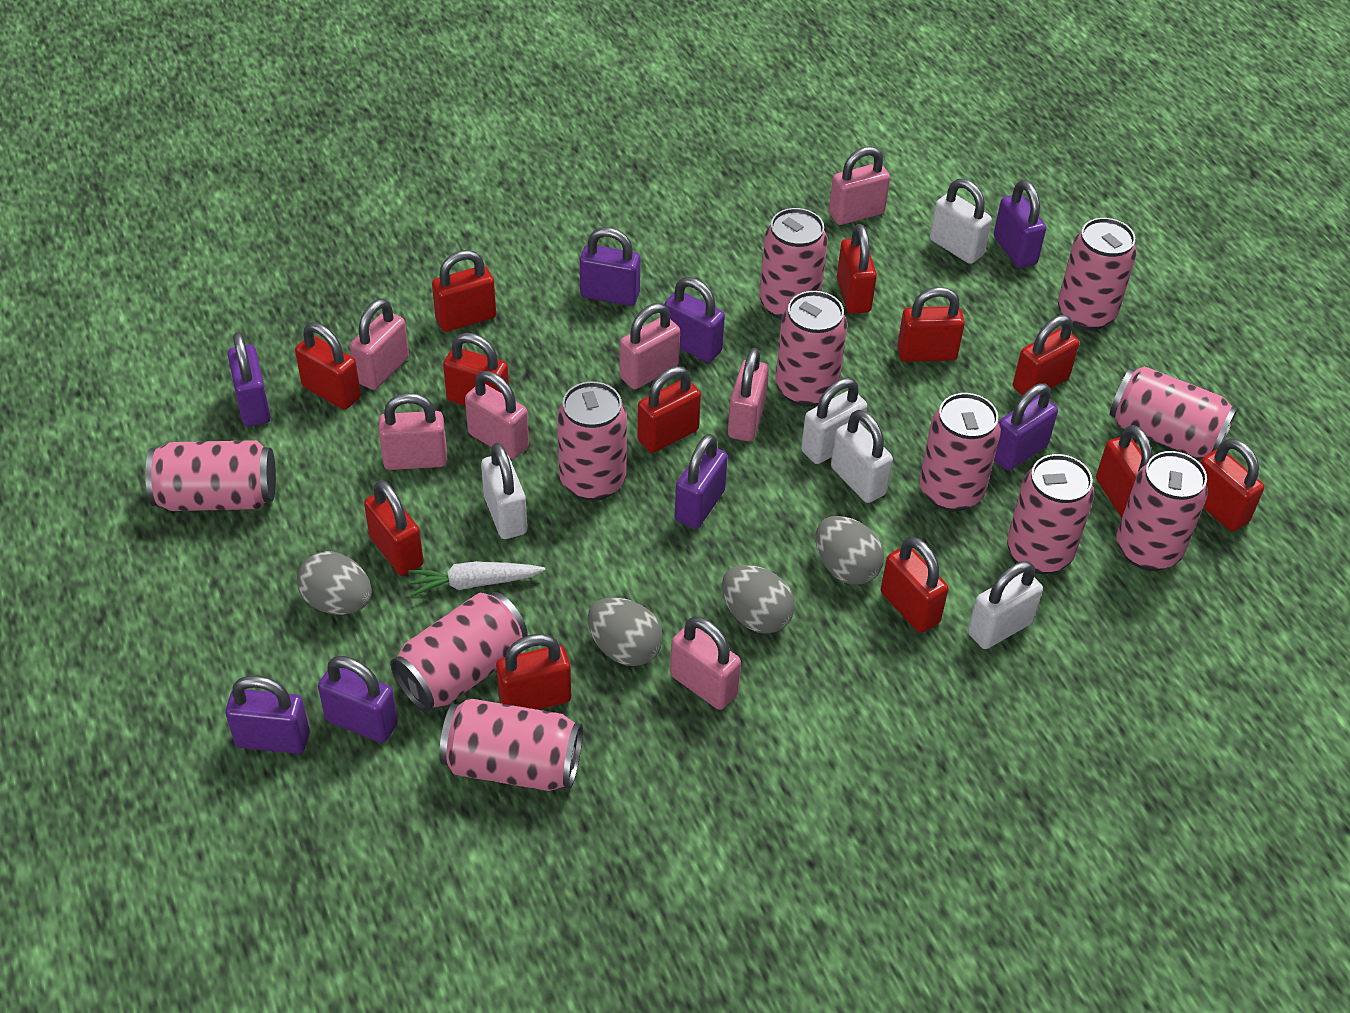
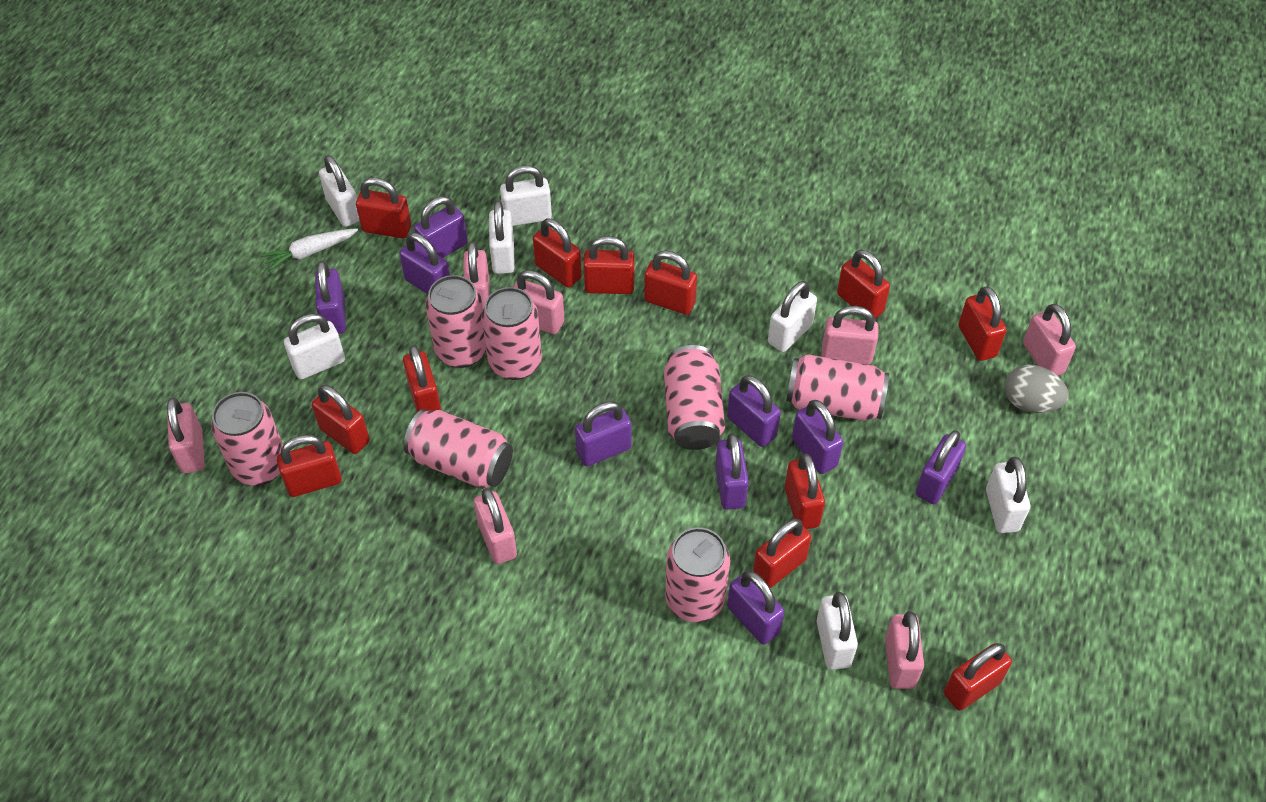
grey egg: [297,551,372,615] [588,597,663,666] [722,565,795,634] [815,516,884,585] = 4 -> [1004,365,1069,413] = 1
pink can: [145,440,276,511] [390,592,528,712] [439,698,583,791] [557,381,627,501] [759,208,828,320] [775,291,847,407] [919,393,1001,511] [1007,454,1094,574] [1058,218,1137,331] [1109,366,1238,458] [1117,451,1208,571] = 11 -> [211,392,283,485] [404,409,513,489] [425,275,486,368] [482,287,542,380] [664,345,725,450] [665,527,730,622] [786,354,889,421] = 7
purple padlock: [225,676,310,754] [228,332,271,427] [318,656,398,743] [580,227,640,306] [664,277,725,363] [675,434,728,529] [994,180,1046,268] [994,383,1058,471] = 8 -> [315,261,346,334] [399,233,450,294] [414,197,468,258] [575,402,631,466] [715,433,749,510] [727,375,781,447] [727,571,785,645] [792,400,843,474] [916,430,966,504] = 9
white padlock: [481,443,527,539] [801,378,867,464] [831,410,893,503] [930,179,992,264] [968,561,1043,649] = 5 -> [284,314,345,379] [319,155,360,227] [489,200,515,274] [500,166,552,226] [768,281,817,352] [817,592,858,670] [986,457,1030,533] = 7

